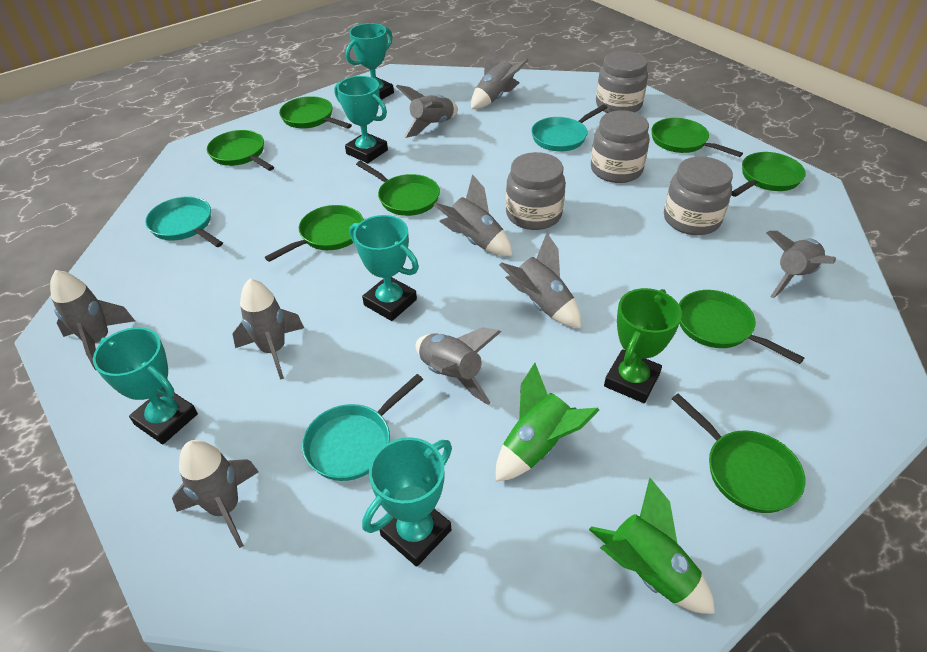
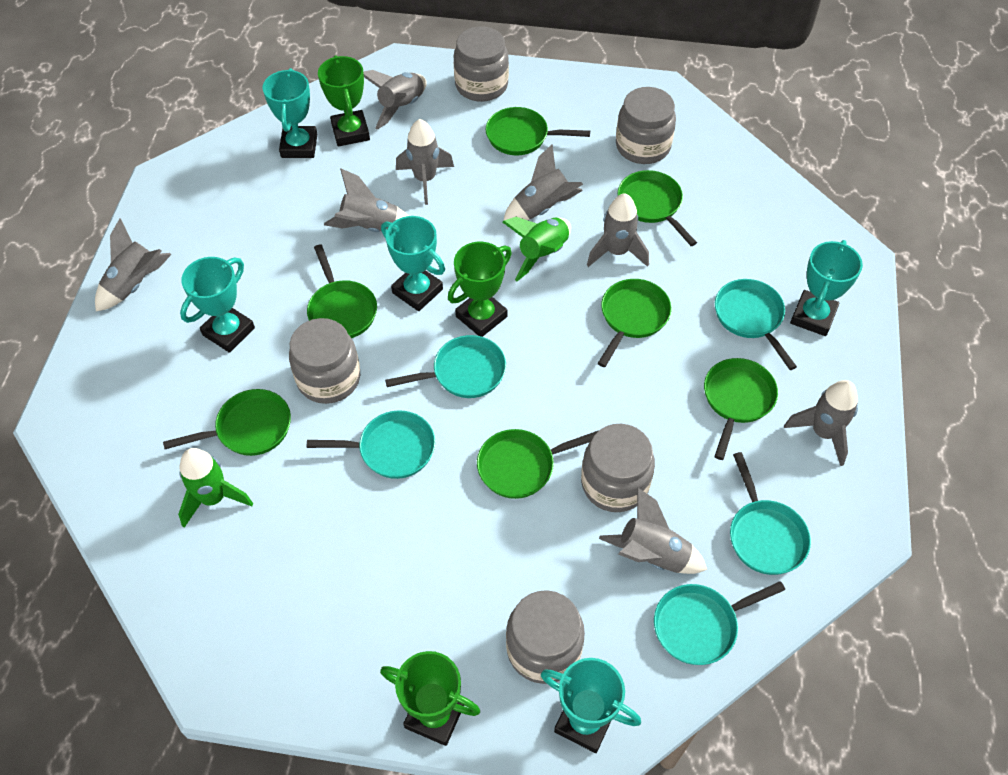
green pan: [207,130,274,171] [265,205,364,262] [279,96,352,129] [356,161,440,216] [651,118,743,157] [672,393,805,513] [679,290,804,364] [731,152,806,197] = 8 -> [163,389,291,456] [307,244,377,338] [477,429,598,499] [486,107,590,156] [598,279,671,367] [618,170,697,246] [704,358,778,460] = 7
green trophy: [604,288,682,403] = 1 -> [318,55,370,146] [380,651,480,746] [448,242,512,337] = 3
grey jar: [506,152,566,230] [591,110,650,183] [596,51,648,113] [664,156,733,235] = 4 -> [289,318,360,404] [454,26,509,102] [506,590,585,684] [581,424,655,512] [616,87,676,164] = 5
grey rocket: [50,270,135,370] [172,440,259,548] [233,279,304,380] [396,85,458,138] [416,327,501,405] [434,174,513,256] [471,45,529,109] [499,233,581,328] [767,231,836,298] = 9 -> [95,218,172,311] [324,169,409,232] [363,70,427,130] [396,119,454,205] [503,144,583,221] [587,193,649,267] [599,487,707,574] [784,380,858,466] = 8
turquoise pan: [145,196,223,247] [302,374,423,481] [531,104,608,152] = 3 -> [307,410,435,479] [385,335,506,398] [654,581,785,665] [715,279,797,370] [730,452,811,575] = 5

